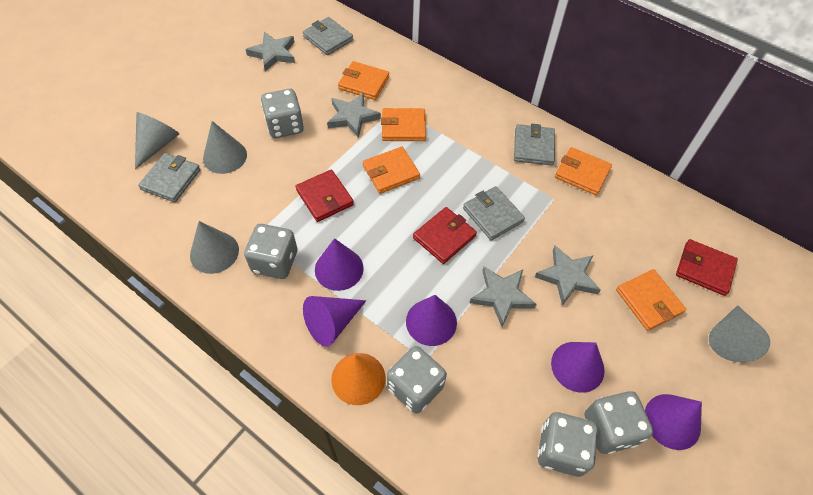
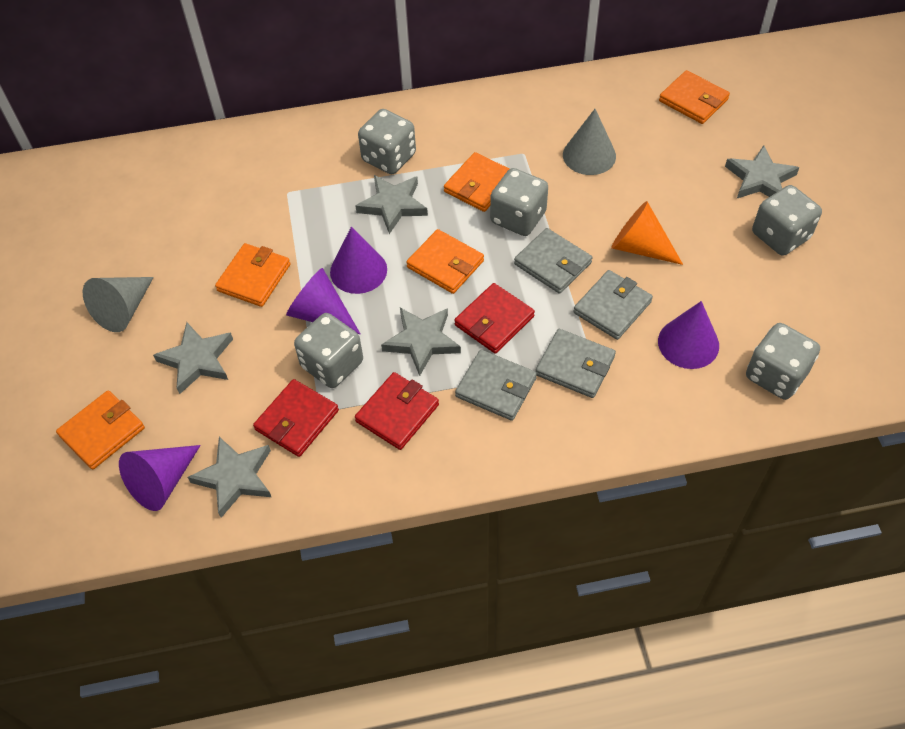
grey cone: [135,112,179,169] [190,221,239,274] [203,121,247,174] [709,305,770,362] = 4 -> [82,277,154,332] [563,109,616,175] = 2
grey star: [245,32,295,71] [327,93,381,138] [470,267,537,327] [535,246,601,306] = 4 -> [153,322,233,394] [188,437,271,518] [355,175,428,234] [381,308,461,376] [725,145,799,198] = 5
purple cone: [303,296,366,347] [315,238,364,291] [406,295,457,346] [551,342,604,393] [645,394,702,450] = 5 -> [119,445,201,511] [286,268,360,334] [330,227,387,294] [658,301,719,369] = 4

